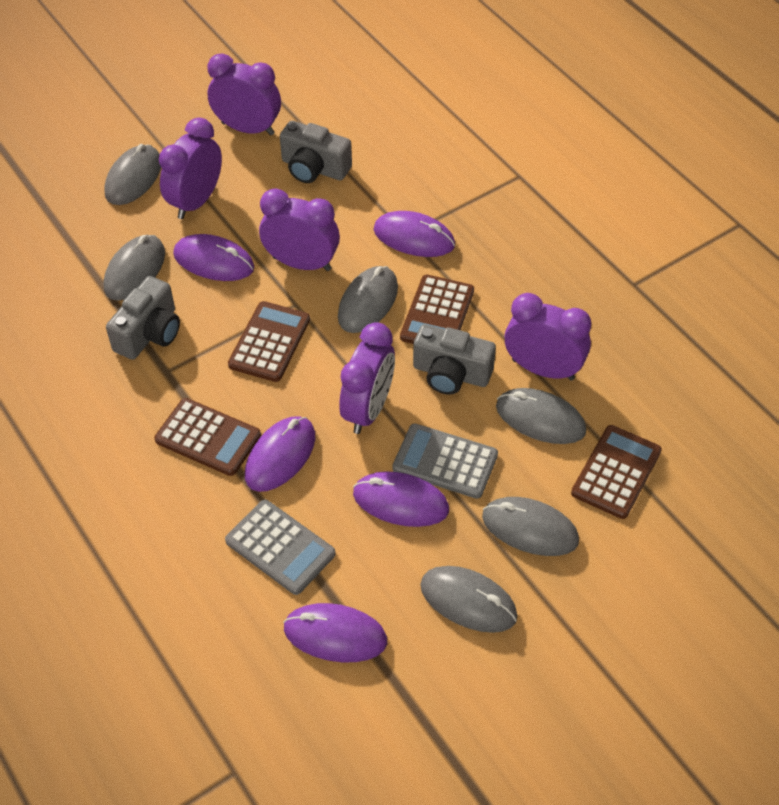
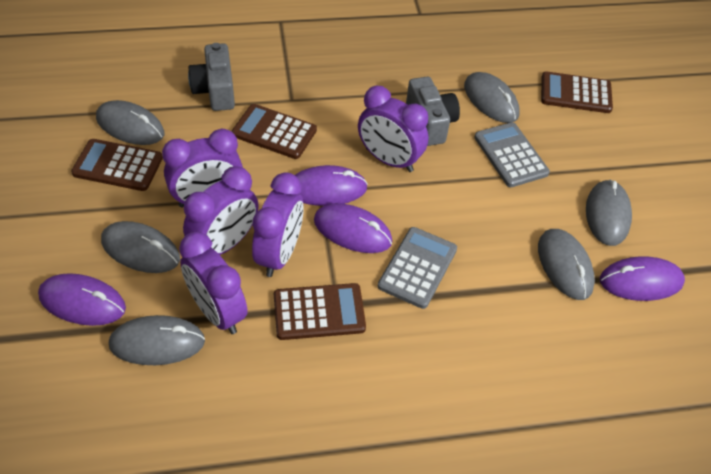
grey camera: [106,276,180,360] [280,121,352,183] [413,324,496,395] = 3 -> [188,43,235,111] [406,77,460,146] = 2
purple mouse: [173,234,254,281] [245,416,315,492] [283,603,387,662] [353,471,449,527] [373,211,455,257] = 5 -> [38,273,126,326] [295,165,368,206] [314,203,392,253] [600,256,685,301] = 4

